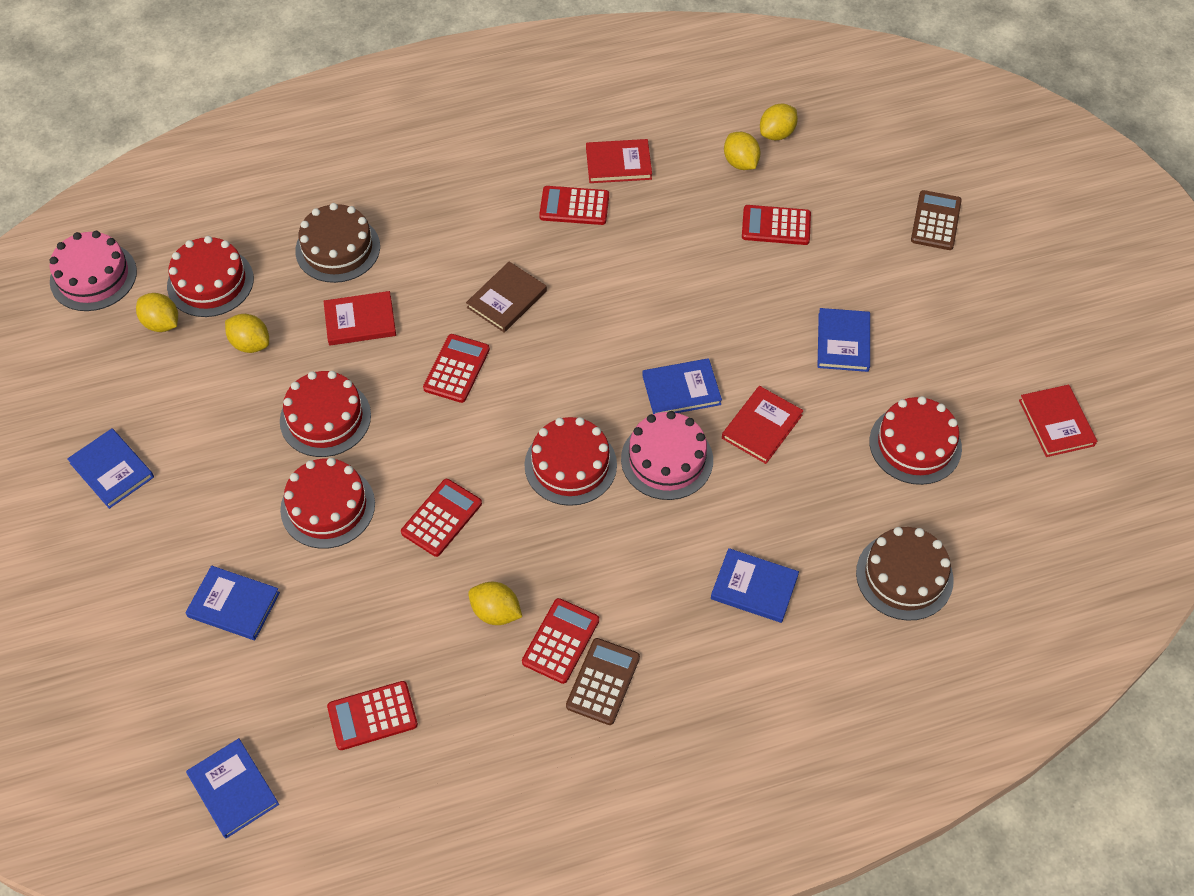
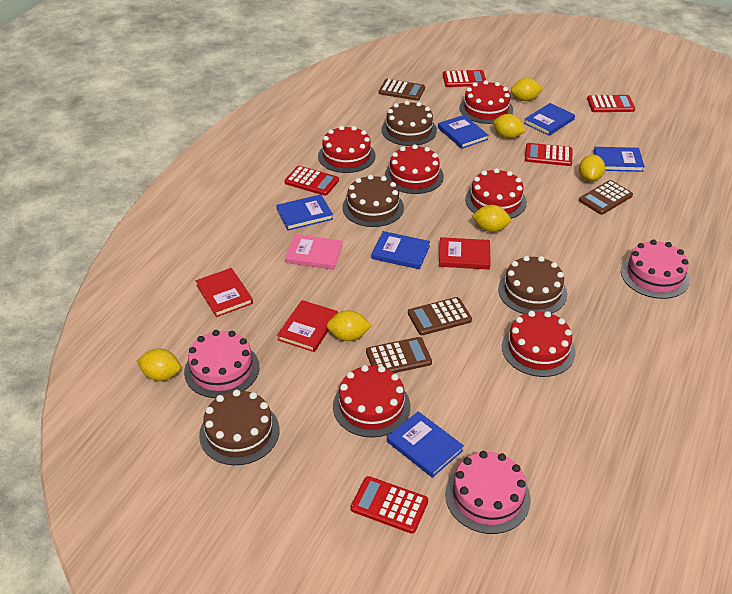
brown book: [466,262,547,332] = 1 -> none = 0
brown cake: [295,203,380,283] [856,527,954,621] = 2 -> [199,389,280,465] [342,175,404,227] [381,101,437,146] [498,256,567,314] = 4
brown calculator: [566,638,640,725] [911,190,962,250] = 2 -> [366,337,432,373] [379,79,425,101] [408,297,472,335] [579,180,633,215] = 4
pink book: none = 0 -> [285,234,343,270] = 1
pink cake: [49,231,137,311] [621,411,713,500] = 2 -> [184,330,260,398] [445,451,531,534] [621,239,690,299] = 3
red book: [323,291,396,346] [586,139,652,183] [722,386,803,464] [1019,384,1097,457] = 4 -> [196,268,253,317] [277,300,338,352] [439,237,491,270] = 3
red cake: [167,236,254,317] [280,371,371,457] [280,458,375,549] [524,417,617,506] [869,396,962,485] = 5 -> [318,126,375,173] [333,365,410,437] [385,144,444,194] [459,80,513,124] [465,168,527,219] [502,311,575,377] = 6
red calculator: [327,681,418,750] [401,479,482,557] [423,334,490,403] [522,598,599,684] [539,186,609,225] [742,205,811,245] = 6 -> [284,166,339,196] [351,476,428,534] [443,70,486,87] [525,143,573,166] [587,95,635,112] = 5
yellow lemon: [136,293,178,332] [225,314,269,353] [468,582,522,625] [724,132,761,170] [760,103,798,140] = 5 -> [137,348,181,381] [327,310,372,341] [472,205,511,232] [493,114,526,139] [511,78,543,101] [579,155,605,182] = 6

